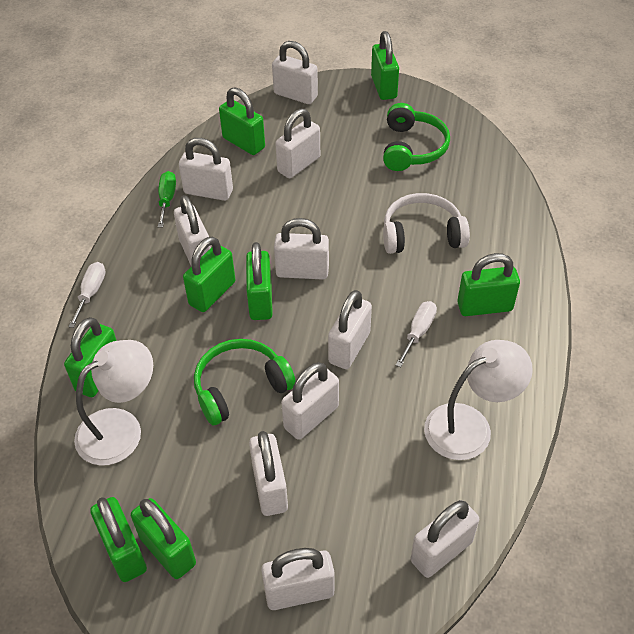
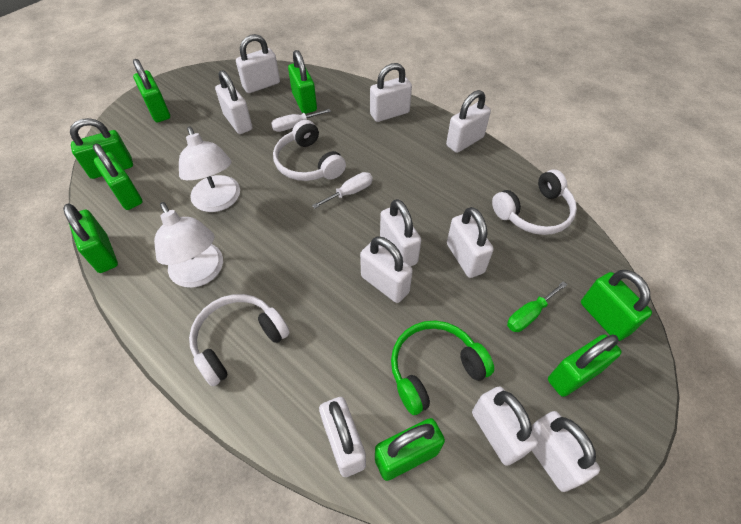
green headphones: [194,339,296,425] [383,103,450,171] = 2 -> [391,320,494,415] = 1
white headphones: [383,193,470,254] = 1 -> [189,294,290,386] [273,120,346,181] [492,169,577,235] = 3

